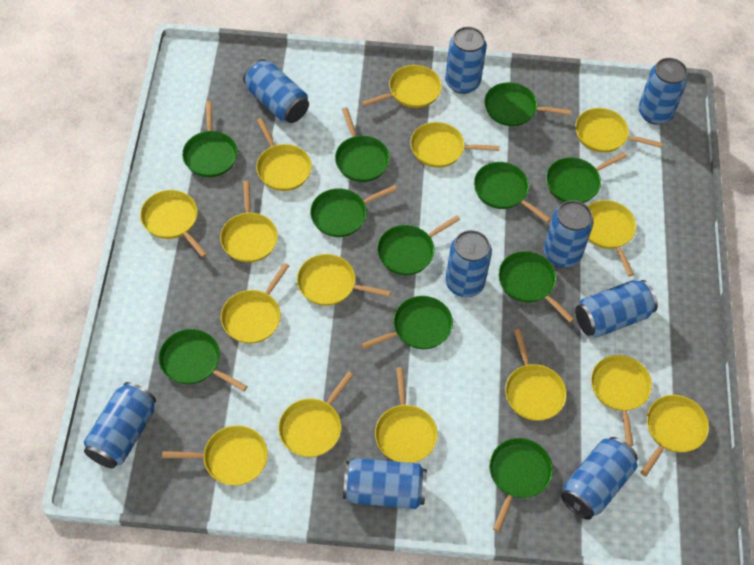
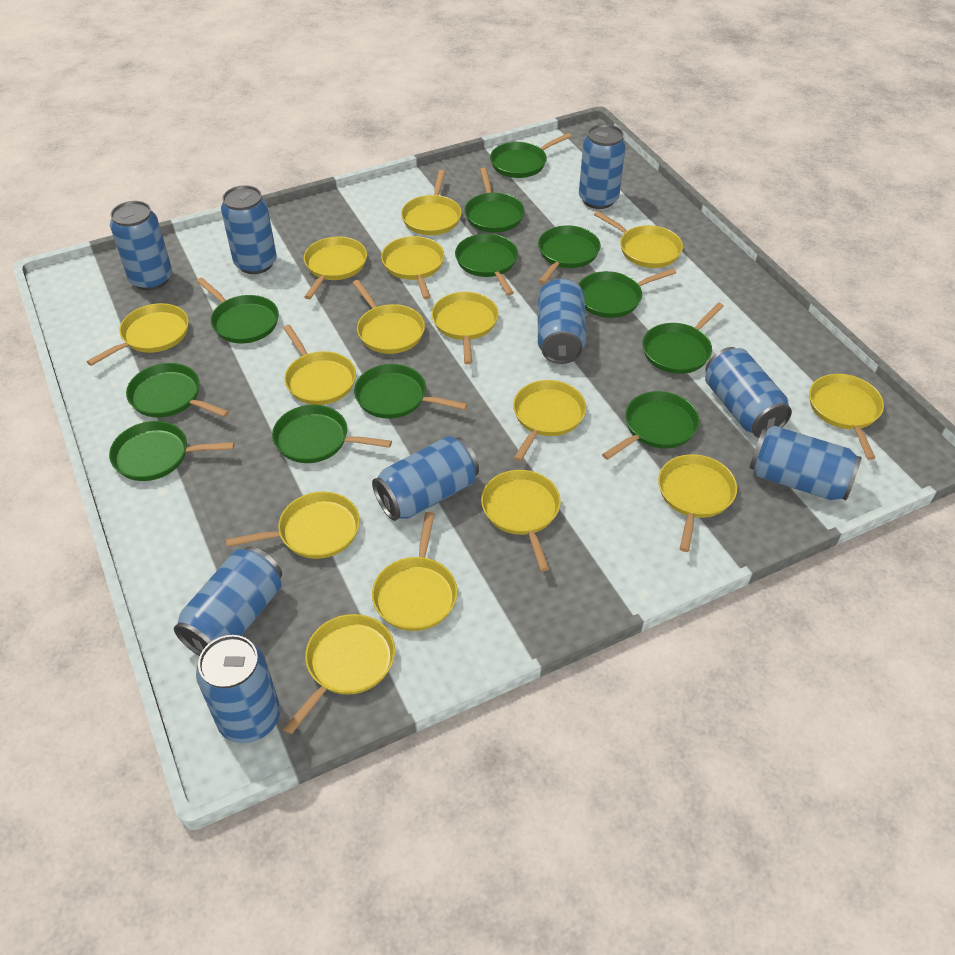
green pan: [158,329,248,392] [182,101,238,177] [310,185,397,237] [335,107,390,182] [361,296,453,349] [377,215,460,275] [474,162,551,223] [484,82,571,126] [489,438,553,532] [498,251,574,323] [546,152,627,203] = 11 -> [109,421,235,481] [126,363,229,418] [197,277,279,343] [272,405,392,463] [354,364,468,419] [455,234,518,295] [464,168,525,233] [490,133,571,178] [538,225,601,284] [578,268,676,318] [602,391,700,460] [642,302,724,374] = 12

